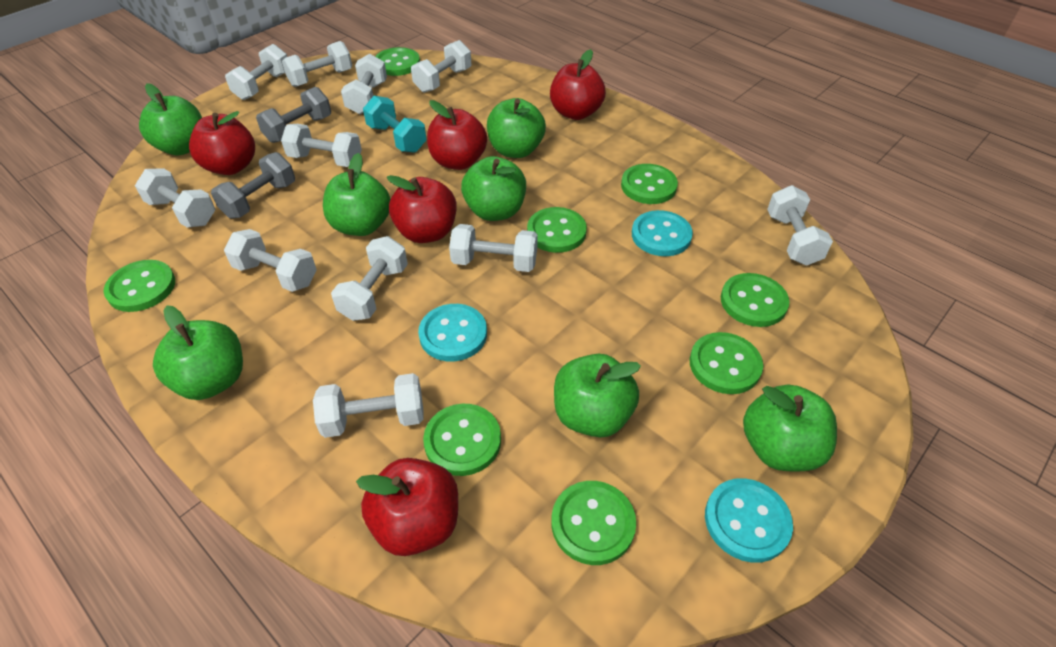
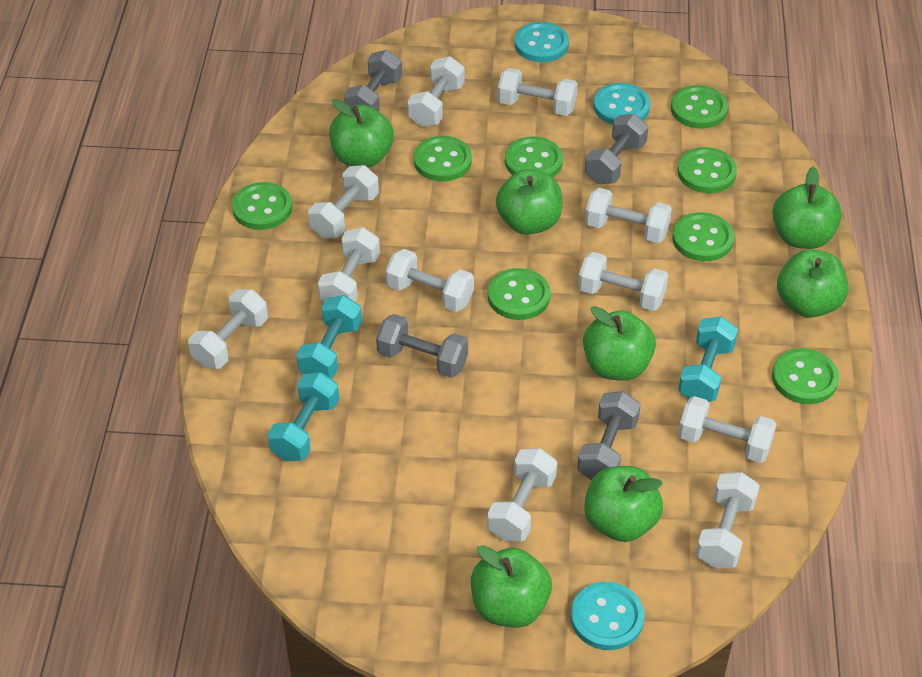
grey dumbbell: [211,152,295,219] [256,87,331,143] = 2 -> [344,50,402,112] [376,314,468,378] [577,391,641,480] [585,114,648,184] = 4
red apple: [189,111,255,175] [356,458,458,556] [387,175,457,243] [427,100,487,170] [550,49,606,120] = 5 -> none = 0
turquoise dumbbell: [363,96,427,153] = 1 -> [267,372,339,461] [296,295,362,378] [678,317,738,402] = 3

